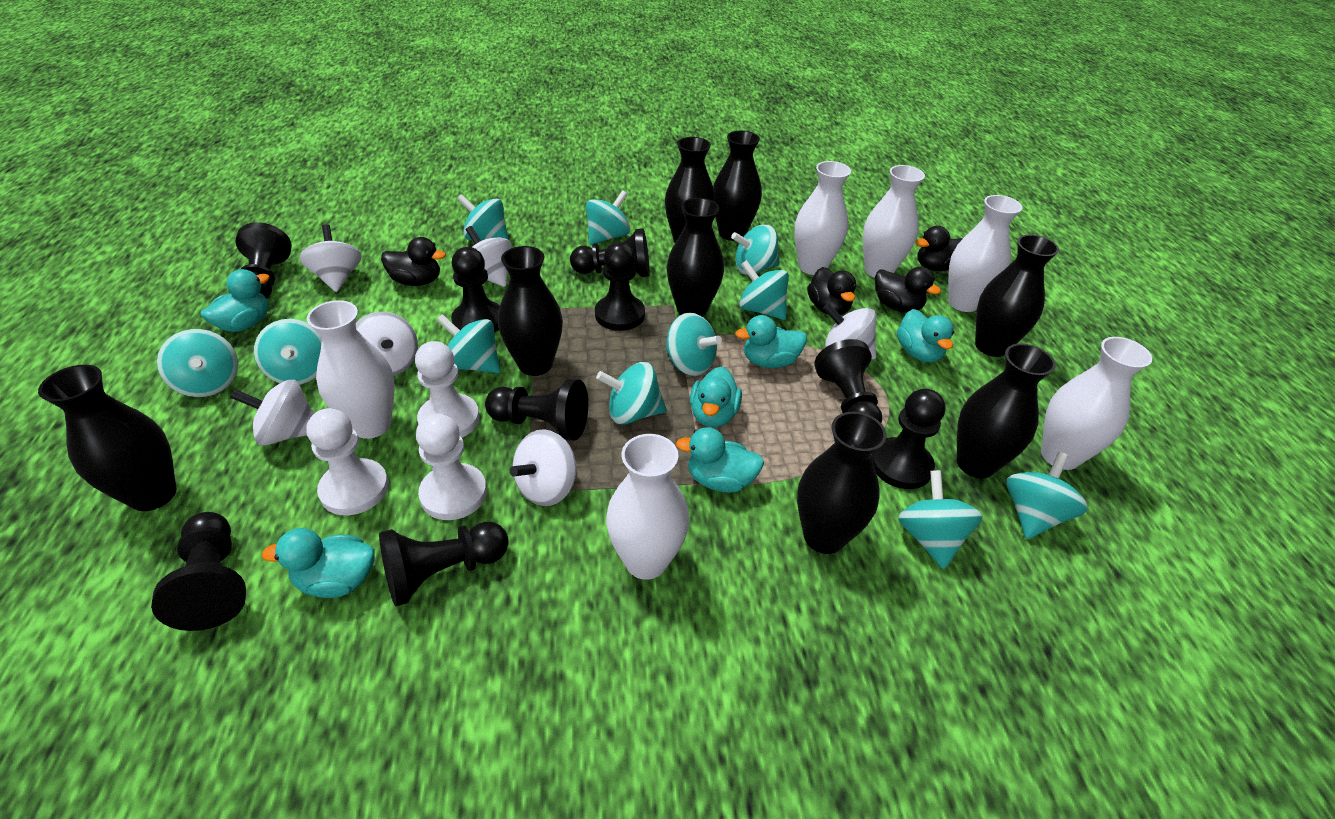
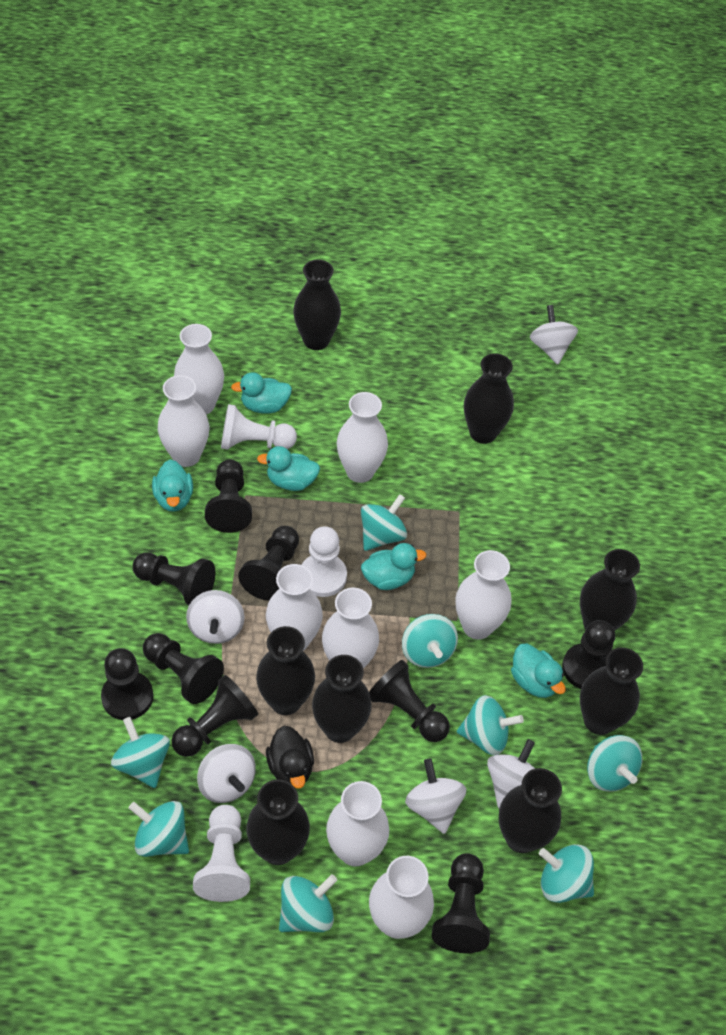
black duck: [381,237,446,286] [807,267,856,315] [875,267,941,312] [916,226,963,271] = 4 -> [266,726,314,789] = 1
turquoise duck: [201,269,270,332] [262,528,375,598] [676,427,764,493] [690,366,742,427] [735,315,807,368] [897,309,954,362] = 6 -> [152,460,193,512] [231,372,292,414] [257,446,320,491] [361,543,426,590] [511,643,566,698] = 5
turquoise spinning top: [157,329,238,397] [254,319,322,385] [437,314,500,373] [457,194,509,241] [586,190,630,245] [596,362,667,425] [666,313,722,376] [731,225,780,275] [739,260,789,320] [898,470,982,569] [1006,452,1088,539] = 11 -> [111,717,170,788] [129,801,189,857] [279,874,337,932] [361,494,407,551] [402,614,458,668] [457,695,524,755] [539,844,594,903] [587,735,642,792] = 8
white spinning top: [230,379,314,446] [299,224,362,292] [356,312,418,376] [466,226,512,287] [510,429,576,506] [823,303,876,359] = 6 -> [186,590,245,644] [197,744,256,803] [405,759,466,834] [487,739,535,808] [530,305,578,364] = 5
white vase: [307,300,395,439] [606,434,689,580] [794,161,851,275] [863,165,925,278] [948,195,1022,312] [1041,337,1152,470] = 6 -> [158,375,209,467] [174,324,224,414] [266,564,323,651] [322,588,379,669] [326,781,389,867] [337,392,388,483] [369,856,434,939] [455,550,511,640] = 8

